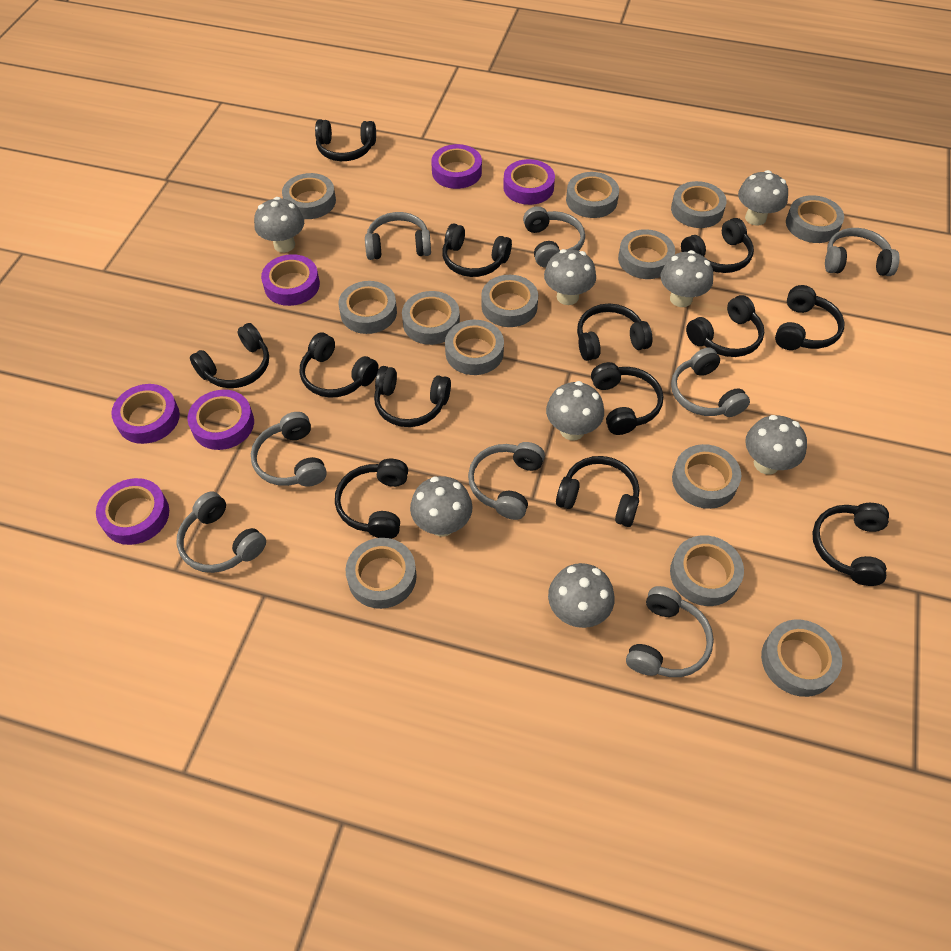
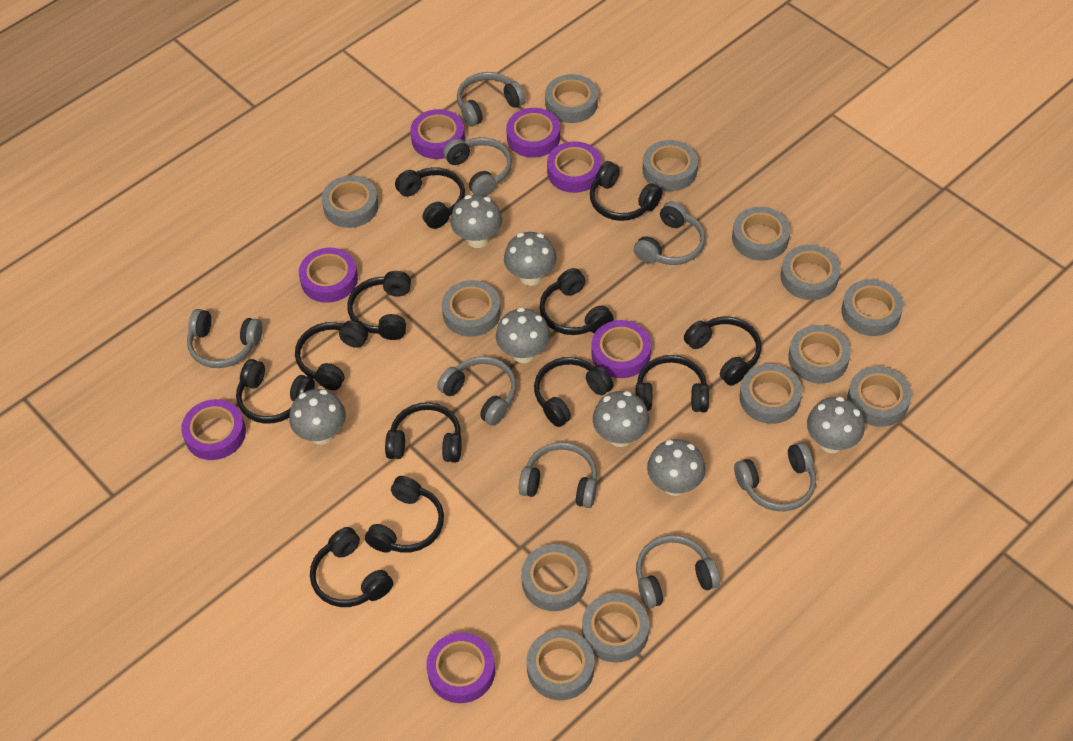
black headphones: [190,323,269,388] [300,332,379,398] [315,120,376,161] [335,459,408,539] [374,366,451,427] [442,224,512,277] [556,456,639,527] [577,304,652,361] [591,362,663,435] [681,218,754,273] [686,295,764,357] [775,285,845,350] [812,503,889,586] = 13 -> [236,359,315,424] [295,321,368,390] [310,527,393,607] [347,271,411,340] [365,476,444,553] [385,402,462,463] [395,167,465,229] [534,357,614,427] [539,268,614,335] [590,161,663,221] [635,355,709,412] [684,317,761,386] = 12
grey mushroom: [254,197,304,253] [410,476,473,537] [544,249,596,305] [546,381,604,441] [548,563,615,628] [660,250,713,307] [738,170,788,226] [745,415,807,474] = 8 -> [289,389,346,445] [451,195,502,248] [496,307,550,363] [504,232,557,286] [593,391,650,447] [647,439,706,496] [807,396,865,453] = 7
purple tape: [96,478,169,545] [111,384,180,444] [187,390,254,450] [261,254,320,306] [431,144,482,189] [503,159,555,205] = 6 -> [181,399,246,460] [299,248,358,303] [410,109,465,159] [426,632,495,703] [506,108,560,158] [547,141,602,193] [591,320,651,378] = 7

